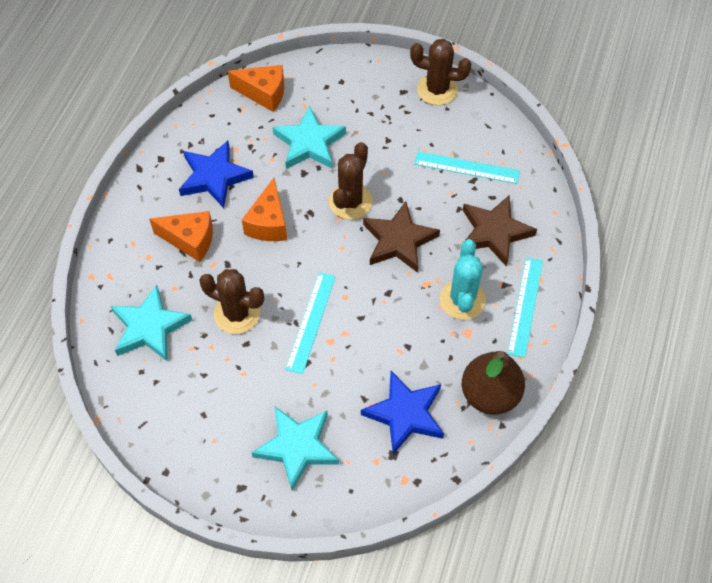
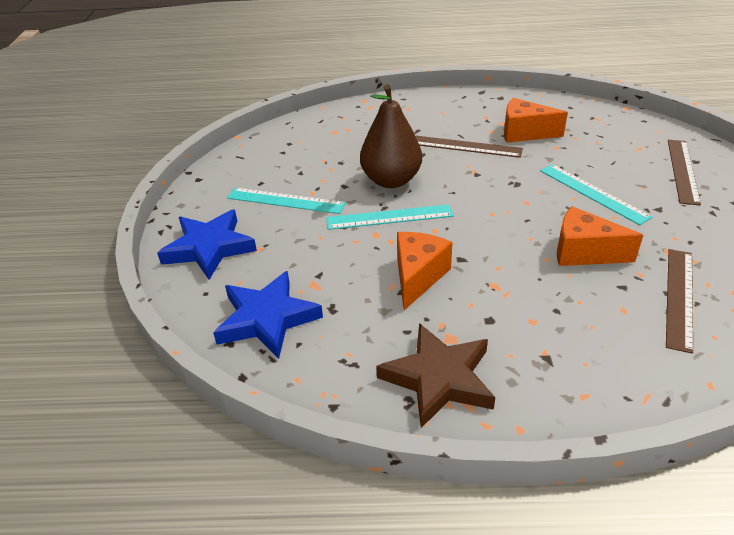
brown cactus: [199,269,264,334] [329,142,373,220] [410,39,471,105] = 3 -> none = 0
brown ruler: none = 0 -> [415,136,523,158] [666,249,693,354] [668,140,701,205] = 3
brown star: [363,201,440,273] [463,196,537,267] = 2 -> [376,323,495,428] = 1
turquoise cactus: [440,239,486,320] = 1 -> none = 0
turquoise star: [111,285,192,361] [251,407,339,491] [272,106,346,169] = 3 -> none = 0

